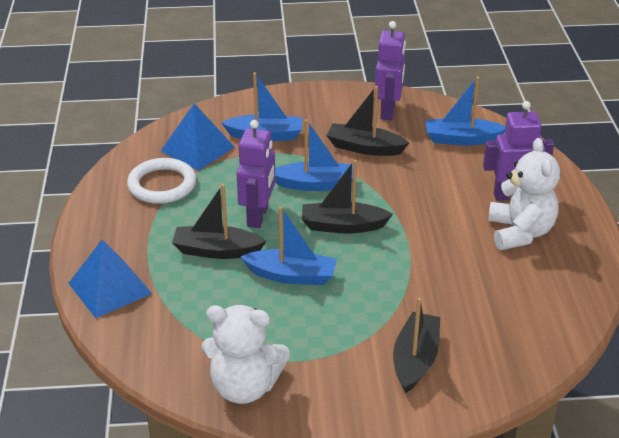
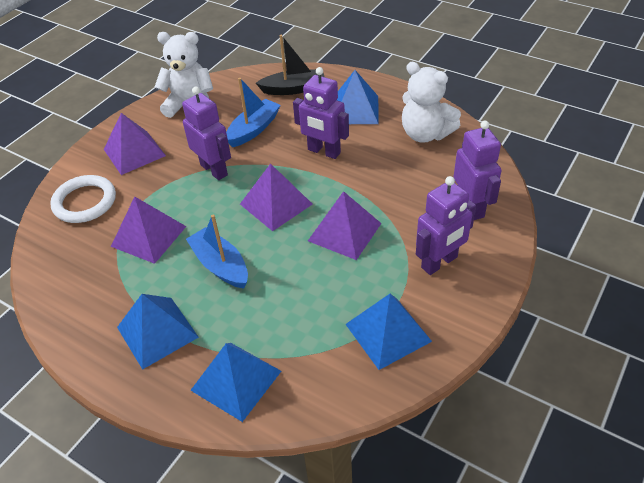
black boat: [172,184,266,259] [302,160,393,234] [326,86,409,156] [393,298,440,393] = 4 -> [256,35,324,95] = 1
blue boat: [221,72,303,141] [241,207,337,285] [275,119,353,191] [426,76,505,145] = 4 -> [186,214,248,289] [226,78,281,147] = 2
blue pyramid: [68,239,152,318] [161,103,235,171] = 2 -> [117,294,199,370] [191,343,281,422] [337,70,379,124] [345,294,432,370] = 4
purple pyramid: none = 0 -> [104,113,166,175] [111,197,186,264] [240,163,313,231] [308,191,381,260] = 4
purple robot: [236,120,276,228] [375,21,406,120] [483,101,554,201] = 3 -> [182,86,231,180] [293,67,349,159] [416,176,476,275] [454,121,502,220] = 4

